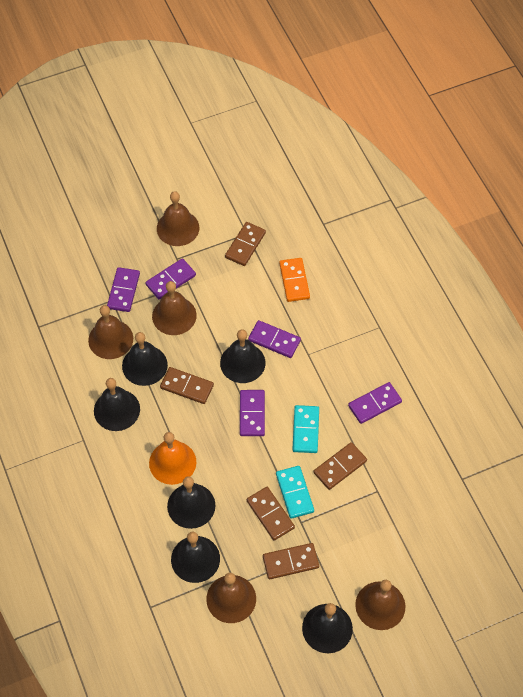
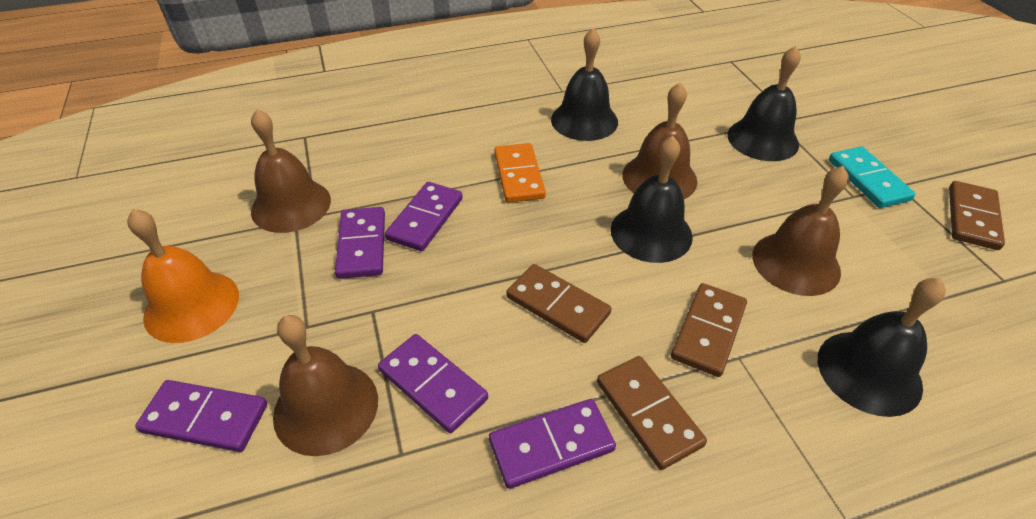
black bell: [94,378,140,431] [122,332,168,386] [167,477,216,529] [171,532,220,583] [220,329,265,383] [302,603,353,653] = 6 -> [551,28,618,141] [611,136,693,263] [727,46,801,161] [818,278,946,417] = 4
brown bell: [88,305,133,359] [152,281,197,335] [157,191,199,246] [206,573,256,623] [355,580,405,630] = 5 -> [251,109,331,233] [273,315,378,456] [622,83,697,199] [752,166,849,296] = 4
brown domino: [160,367,214,404] [225,222,266,266] [247,487,295,540] [263,543,319,579] [314,442,367,490] = 5 -> [506,264,611,343] [597,356,707,470] [671,283,747,377] [949,181,1005,250] = 4
turquoise domino: [276,466,314,519] [292,405,319,453] = 2 -> [829,146,916,208] = 1

